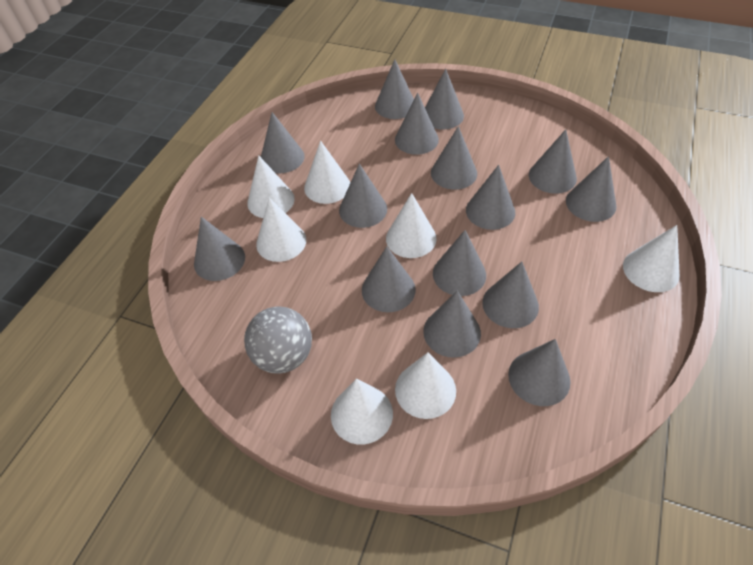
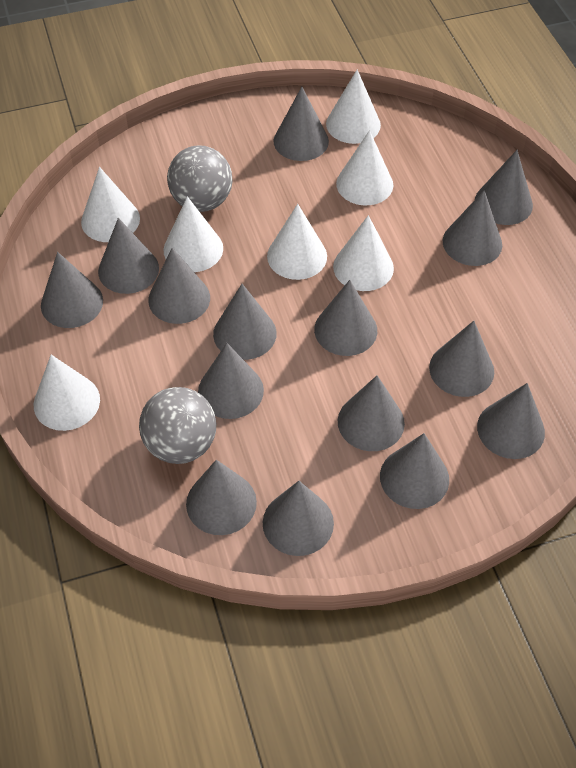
grey ball: [244,306,312,374] = 1 -> [139,387,216,464] [167,145,233,212] = 2

